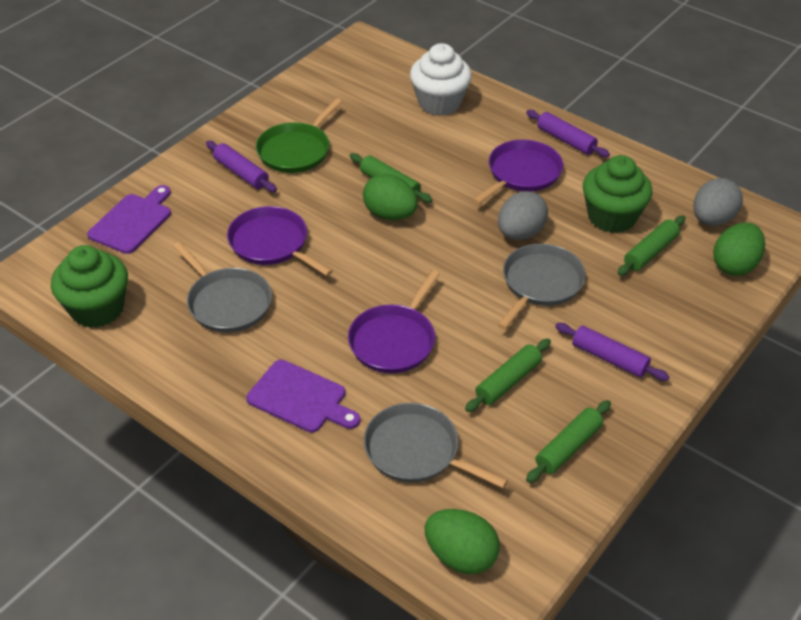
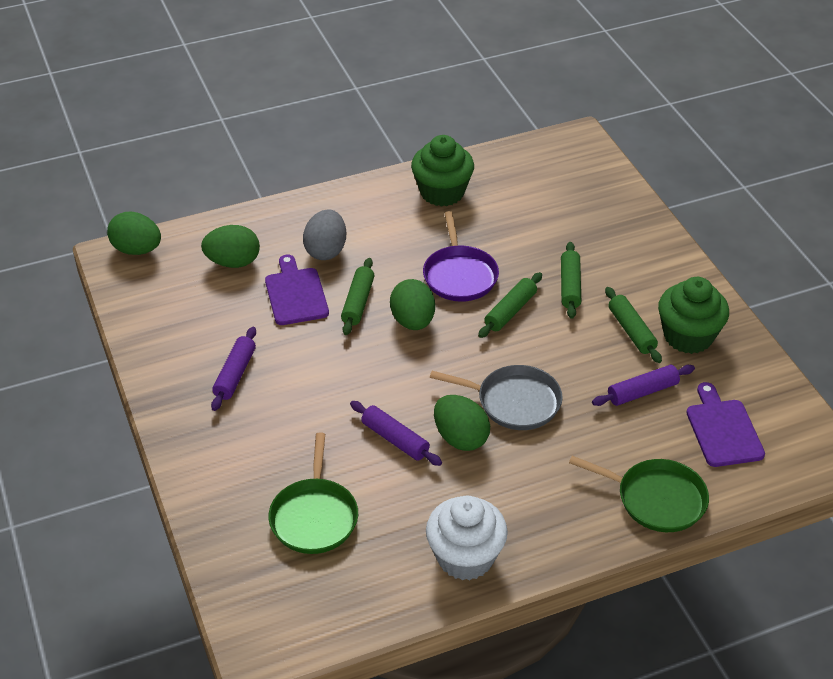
green egg: [363,174,418,220] [425,509,500,574] [713,222,765,276] = 3 -> [107,212,161,255] [201,225,260,268] [390,279,435,330] [434,395,490,451] = 4
green pan: [256,98,342,173] = 1 -> [268,433,358,554] [569,456,709,532] = 2
grey egg: [498,191,548,240] [693,178,743,226] = 2 -> [303,210,346,260] = 1
grey pan: [173,242,272,333] [364,403,508,488] [498,244,586,329] = 3 -> [430,365,563,430] = 1
purple pan: [227,206,333,276] [348,270,440,373] [473,140,563,204] = 3 -> [423,211,499,302] = 1

